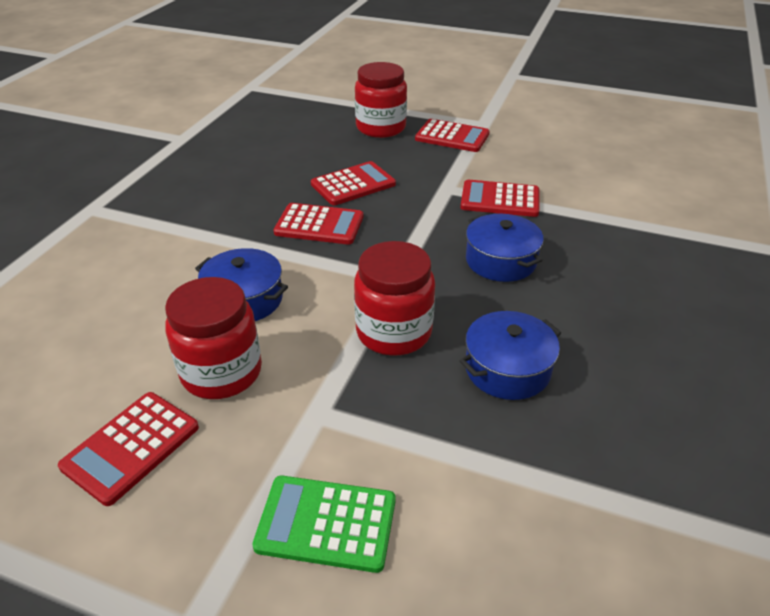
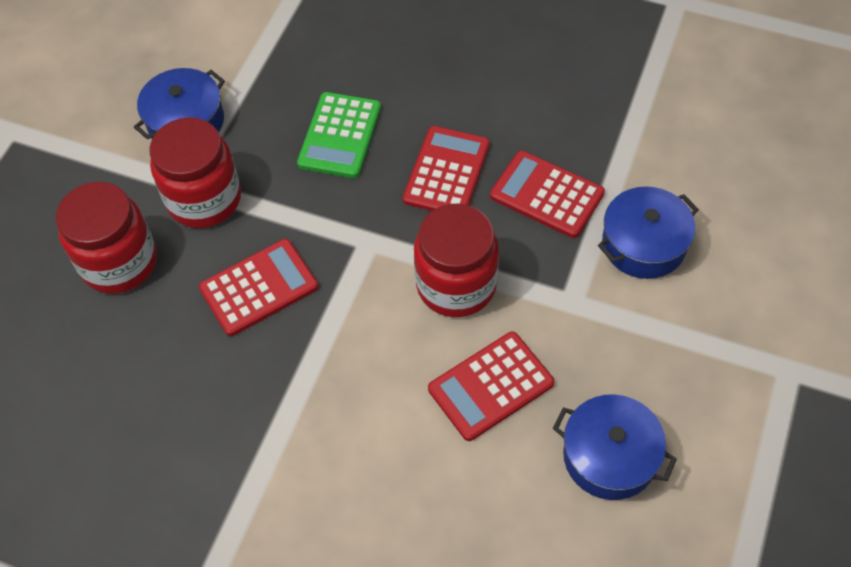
red calculator: [58,392,199,506] [274,203,363,245] [311,161,396,205] [415,119,490,152] [460,180,539,217] = 5 -> [199,239,318,336] [403,126,490,211] [428,331,555,441] [490,150,605,238] = 4

